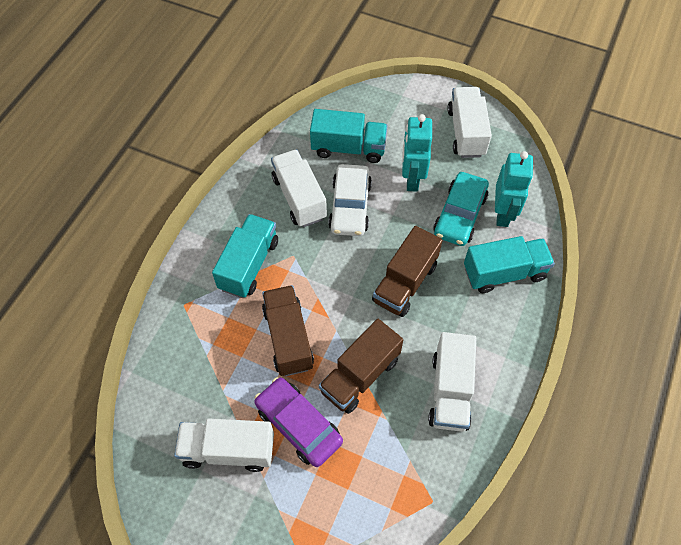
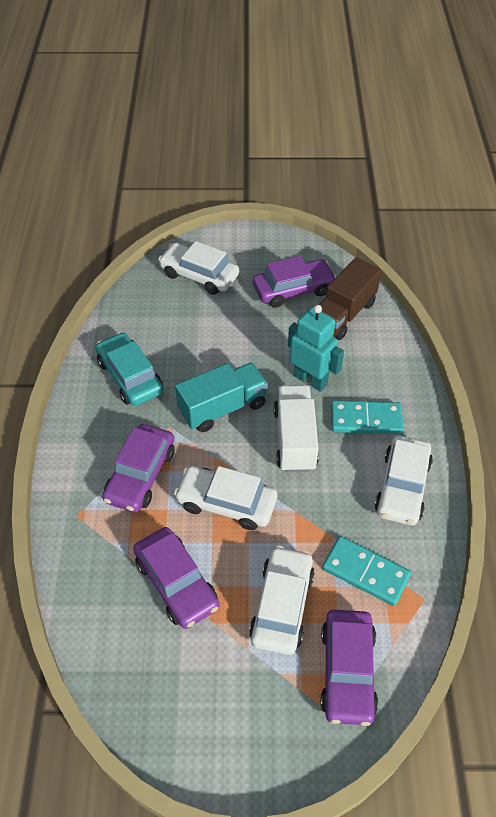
brown truck: [262,285,314,376] [319,319,403,414] [372,226,443,317] = 3 -> [318,257,381,340] = 1
purple car: [254,377,343,467] = 1 -> [102,424,174,512] [133,527,219,629] [253,256,336,308] [320,609,378,726] = 4
turquoise domino: none = 0 -> [322,536,411,606] [331,400,404,434] = 2
turquoise robot: [402,114,432,192] [495,151,533,227] = 2 -> [288,305,344,392] = 1
turquoise truck: [212,214,278,298] [310,109,388,163] [464,236,555,293] = 3 -> [175,363,268,432] = 1
white car: [328,164,372,236] = 1 -> [158,241,239,295] [174,466,277,530] [249,546,315,655] [375,436,433,525] = 4
white truck: [174,418,274,472] [271,149,327,227] [428,332,476,432] [447,87,492,158] = 4 -> [273,385,319,472] = 1

